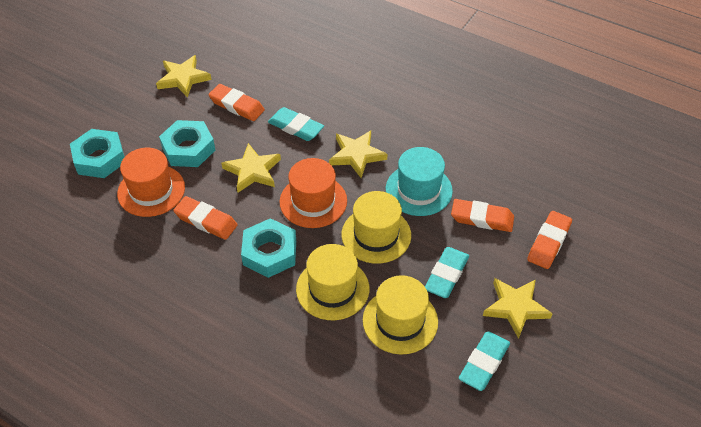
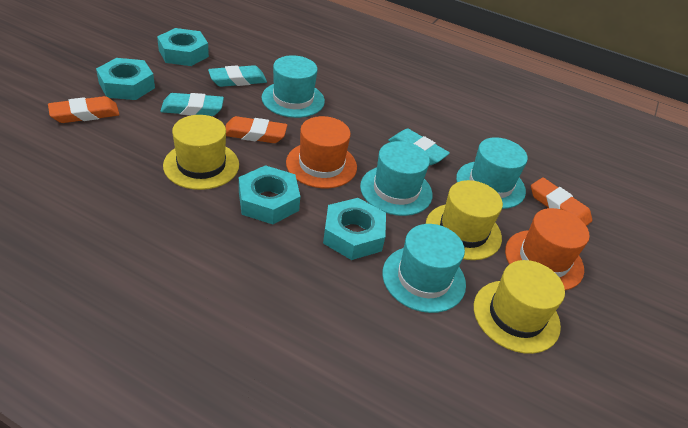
orange eraser: [173,196,237,240] [208,84,265,121] [451,199,514,232] [527,211,572,269] = 4 -> [48,96,120,123] [225,116,287,143] [531,178,592,226] = 3
turquoise hat: [386,147,453,216] = 1 -> [262,55,325,118] [360,141,432,216] [382,224,466,313] [456,137,528,209] = 4
turquoise nut: [70,129,124,178] [159,120,215,167] [241,218,296,278] = 3 -> [96,58,155,100] [157,28,209,66] [239,165,300,224] [323,198,386,260] = 4
yellow star: [156,55,211,98] [221,143,281,192] [329,130,388,178] [483,278,553,339] = 4 -> none = 0

